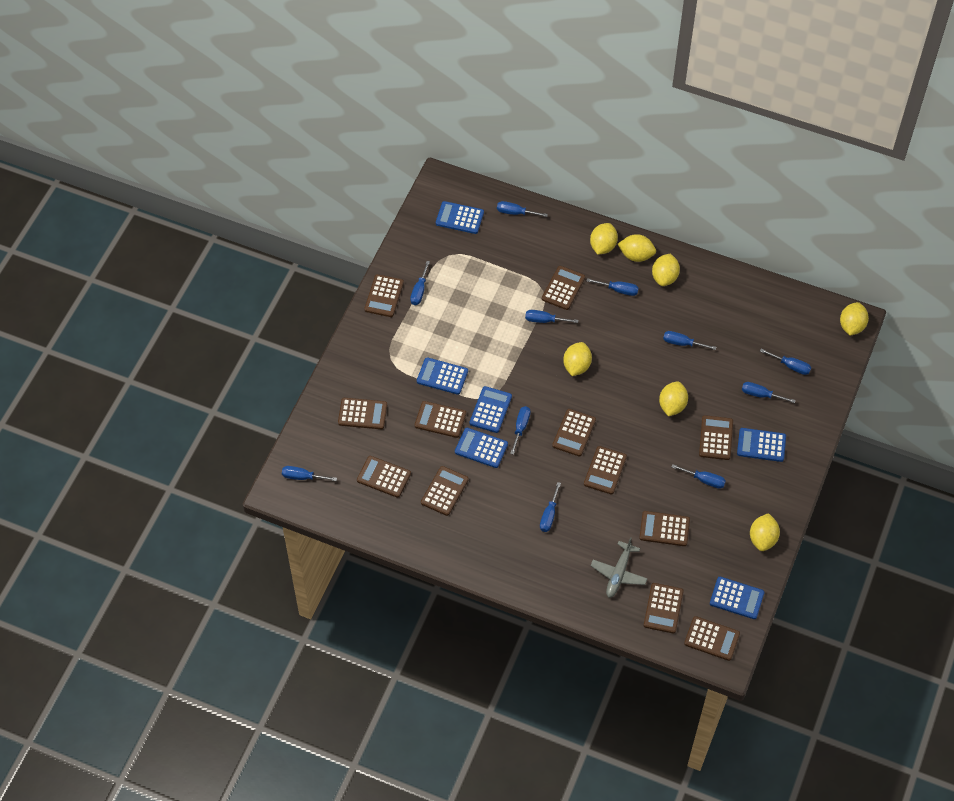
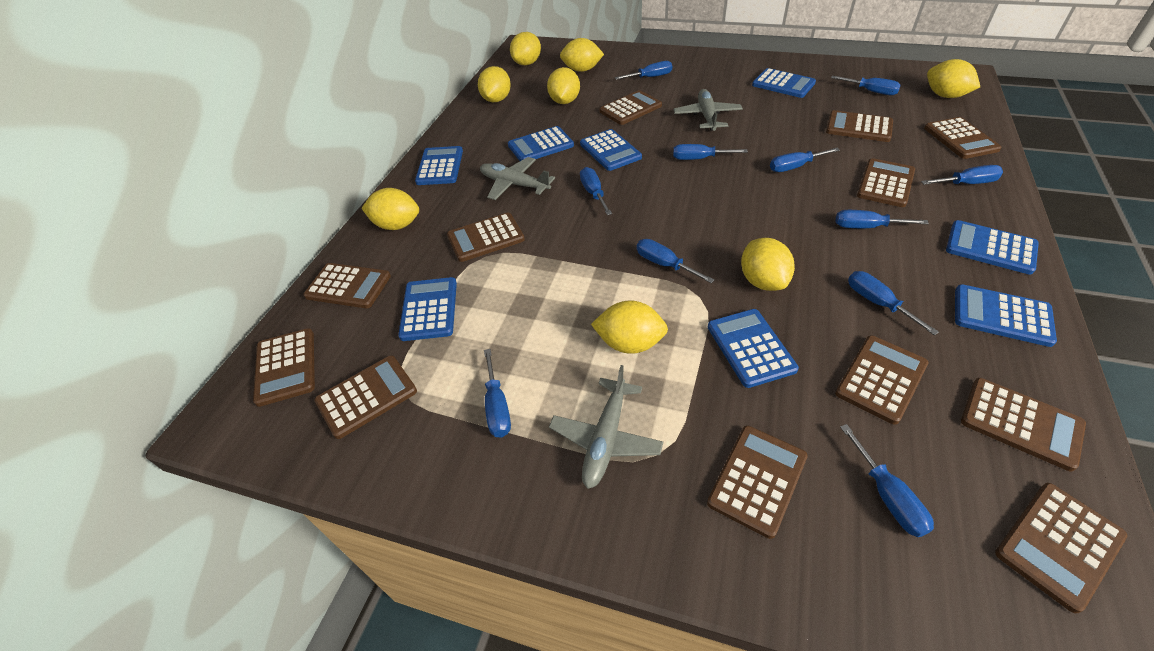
blue calculator: [417,357,468,395] [436,201,484,234] [455,428,508,468] [470,386,512,433] [710,577,764,619] [737,428,786,462] = 6 -> [398,277,457,341] [415,146,463,185] [508,126,574,161] [580,129,642,171] [708,309,799,388] [752,68,816,98] [946,220,1039,275] [955,284,1057,347] = 8
grey plane: [590,537,648,598] = 1 -> [480,157,555,200] [549,365,663,489] [674,89,743,131] = 3
yellow lemon: [563,342,592,376] [590,223,618,255] [618,234,656,262] [652,254,680,286] [659,381,688,416] [750,513,780,551] [840,302,869,336] = 7 -> [361,188,419,230] [478,66,511,102] [510,32,541,65] [547,67,580,104] [560,38,604,72] [591,301,668,354] [741,238,795,291] [927,59,980,98] = 8

